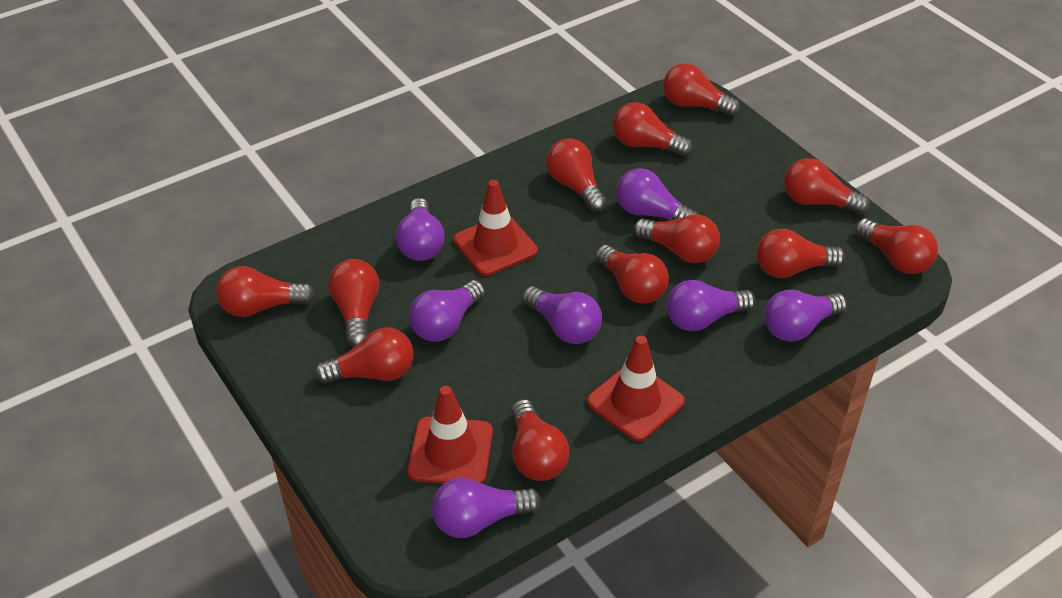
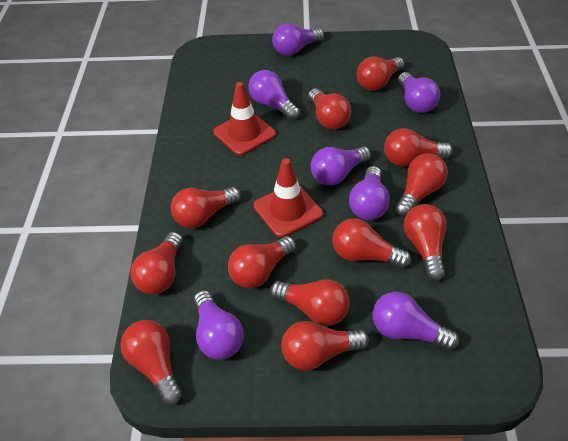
red traffic cone: [407,386,493,484] [454,180,538,276] [587,336,685,441] = 3 -> [213,82,276,156] [253,158,323,238] = 2

